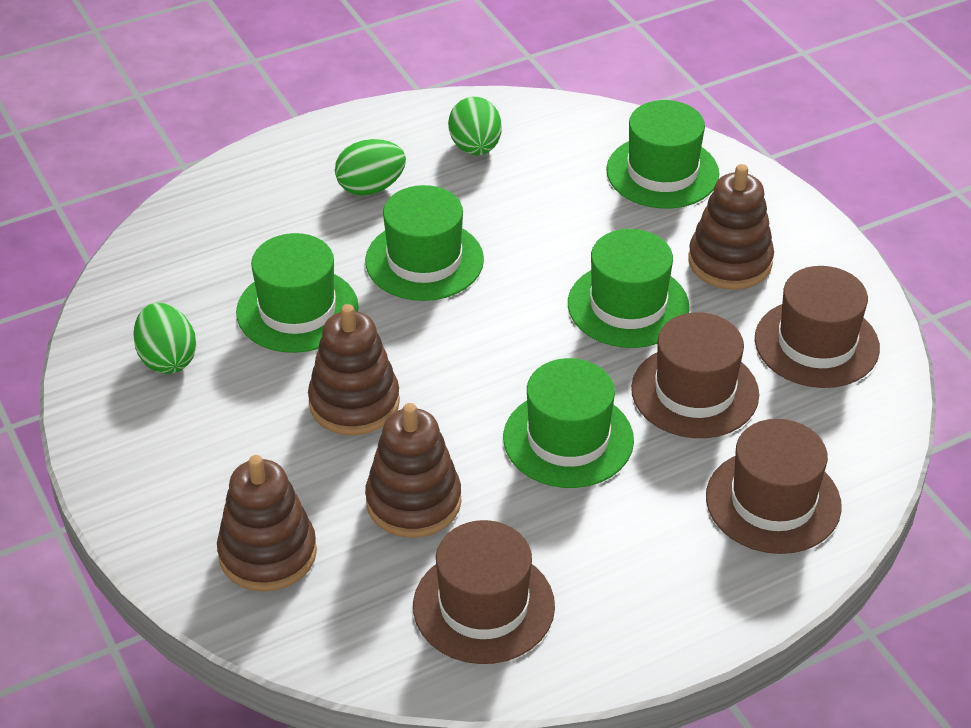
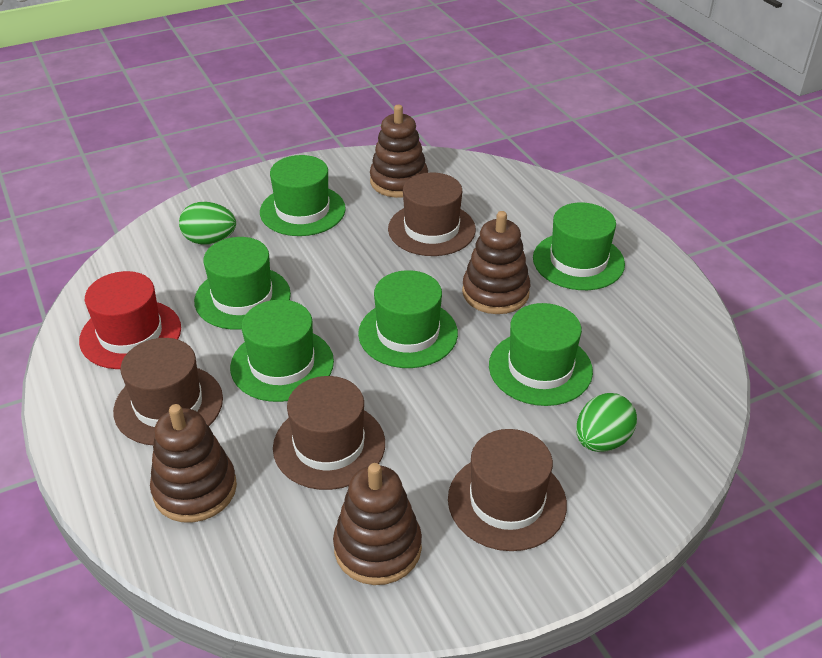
green egg: [133,303,196,374] [335,139,406,196] [448,97,502,155] = 3 -> [179,202,236,245] [576,393,637,452] = 2
green hat: [236,233,359,353] [365,185,484,301] [503,358,634,488] [568,229,689,348] [606,100,719,209] = 5 -> [194,237,291,330] [230,300,334,402] [260,155,346,236] [358,270,458,368] [489,303,593,406] [533,202,625,290] = 6
red hat: none = 0 -> [79,271,181,369] = 1

